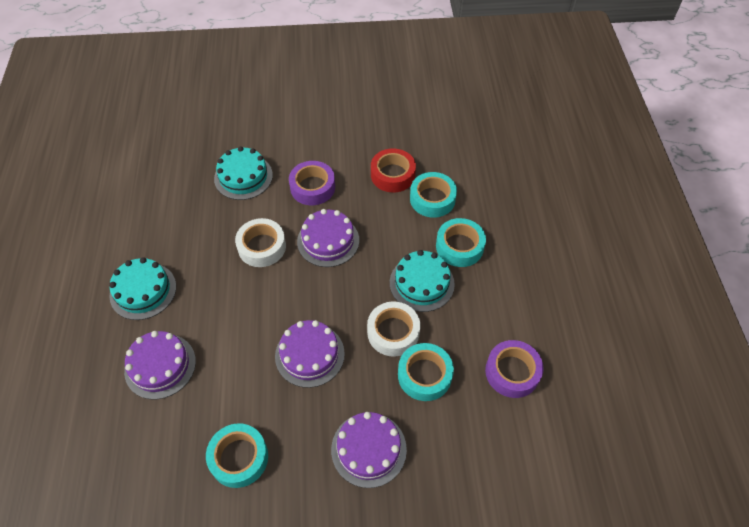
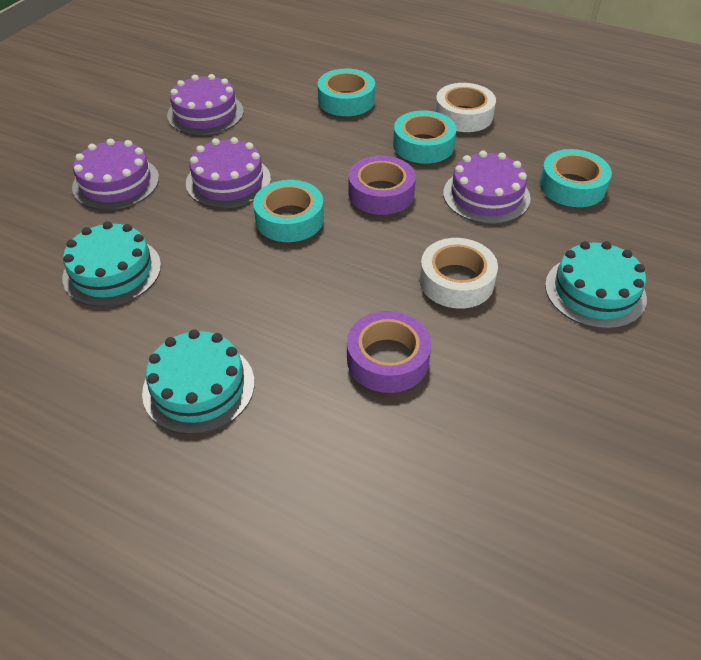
red tape: [371,148,416,192] = 1 -> none = 0

